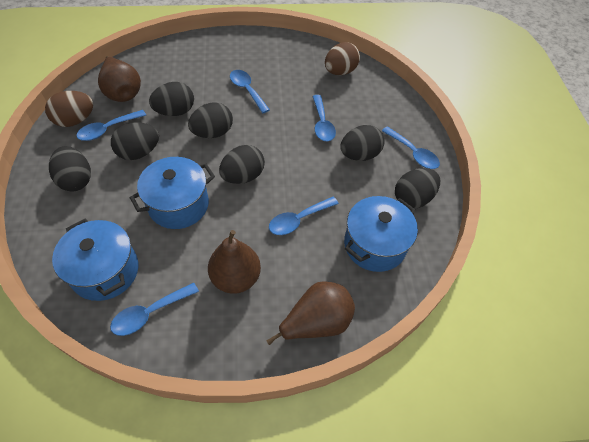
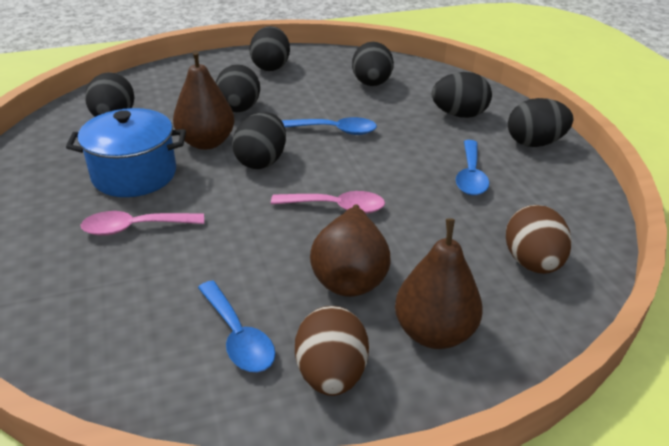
blue pot: [52,219,139,301] [130,157,215,229] [344,196,418,272] = 3 -> [66,108,186,197] = 1
blue spoon: [76,110,146,141] [110,283,199,336] [230,70,270,113] [269,196,339,235] [312,95,336,142] [382,126,440,169] = 6 -> [198,280,275,372] [282,117,377,135] [456,140,489,196] = 3
pink spoon: none = 0 -> [81,211,204,236] [271,191,385,214] = 2

